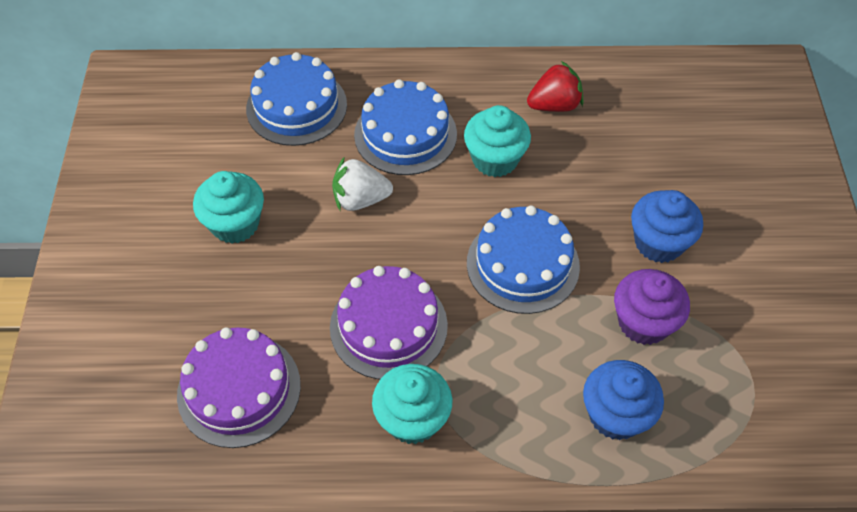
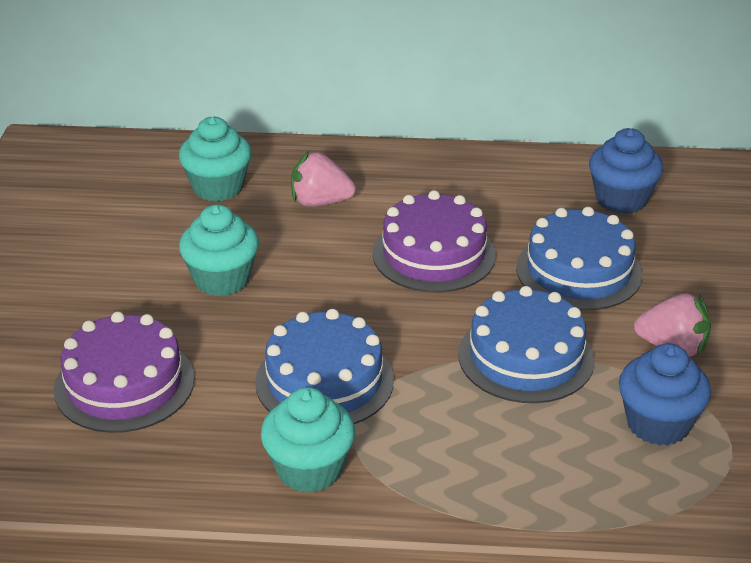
pink strawberry: none = 0 -> [291,151,356,207] [634,293,711,357] = 2
purple cupcake: [614,269,690,345] = 1 -> none = 0
red strawberry: [527,61,583,112] = 1 -> none = 0
white strawberry: [332,158,393,211] = 1 -> none = 0

